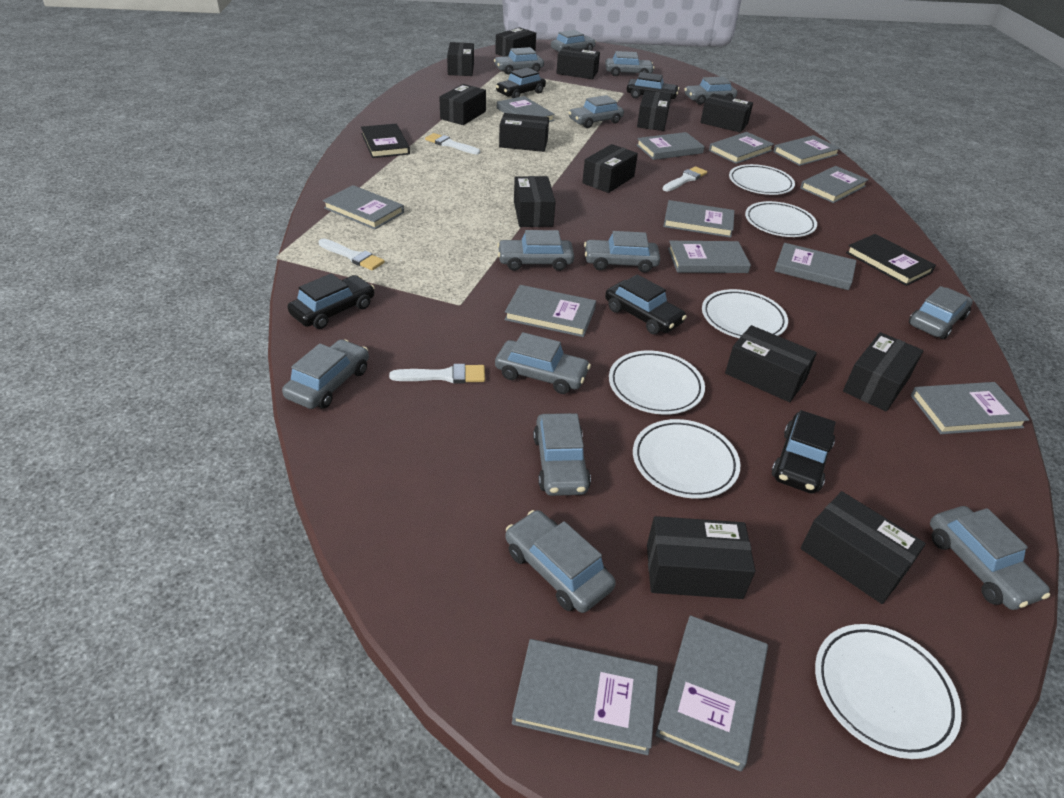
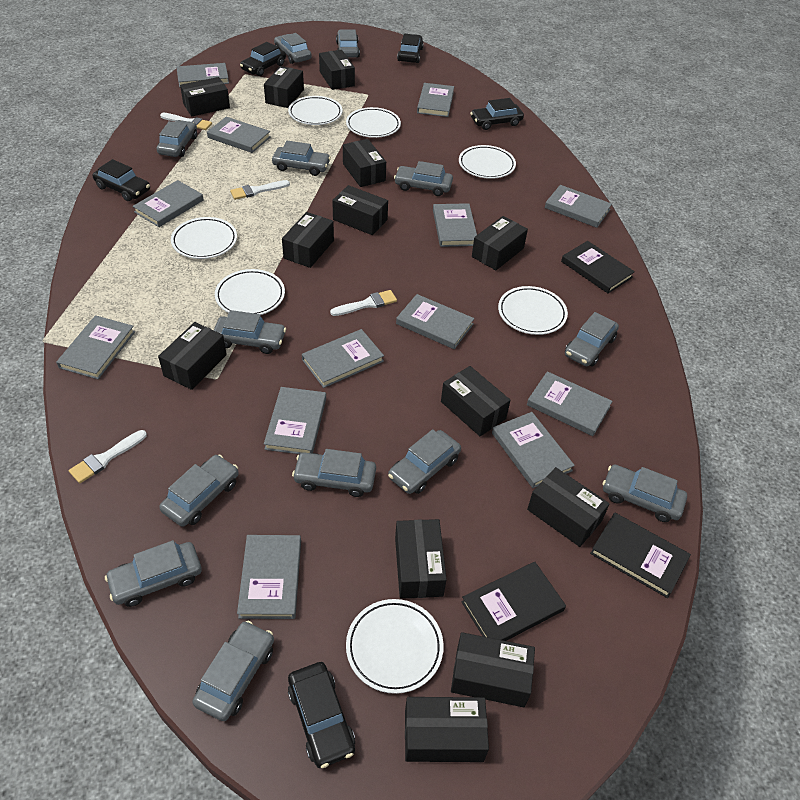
black book: [361,124,410,158] [846,234,936,286] = 2 -> [461,562,566,641] [561,241,635,294] [590,512,691,598] = 3
white plate: [609,350,705,415] [633,419,741,499] [702,289,788,338] [729,164,795,195] [745,201,817,237] [815,624,962,759] = 6 -> [171,217,237,259] [215,269,285,315] [288,96,343,125] [346,107,401,138] [346,599,444,694] [459,145,516,179] [498,286,568,335] = 7

